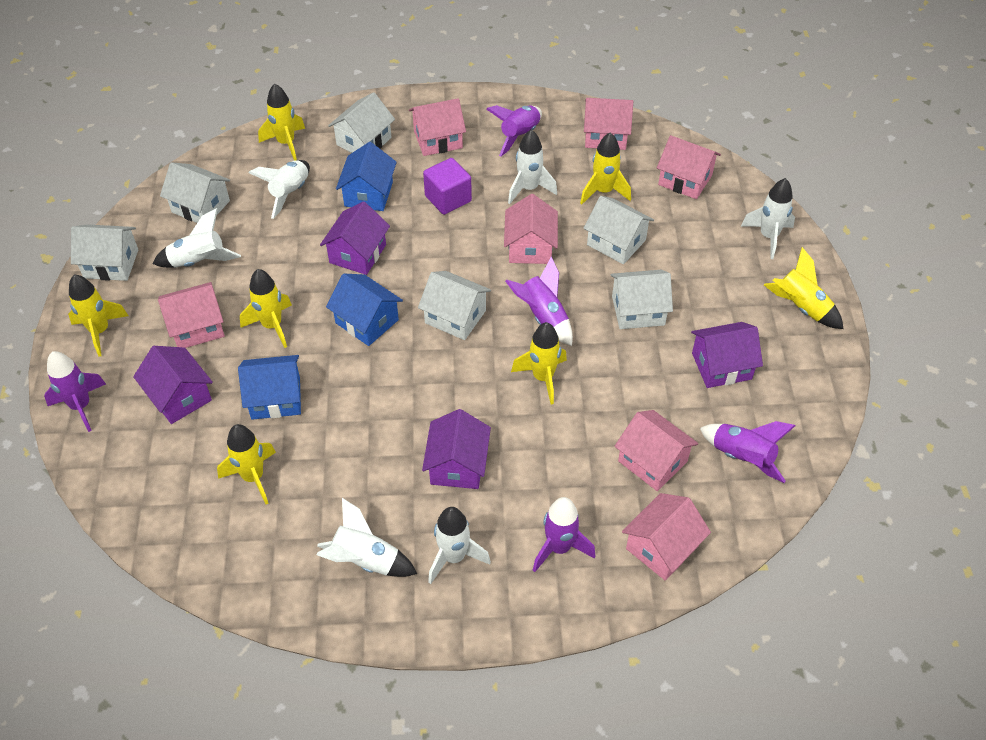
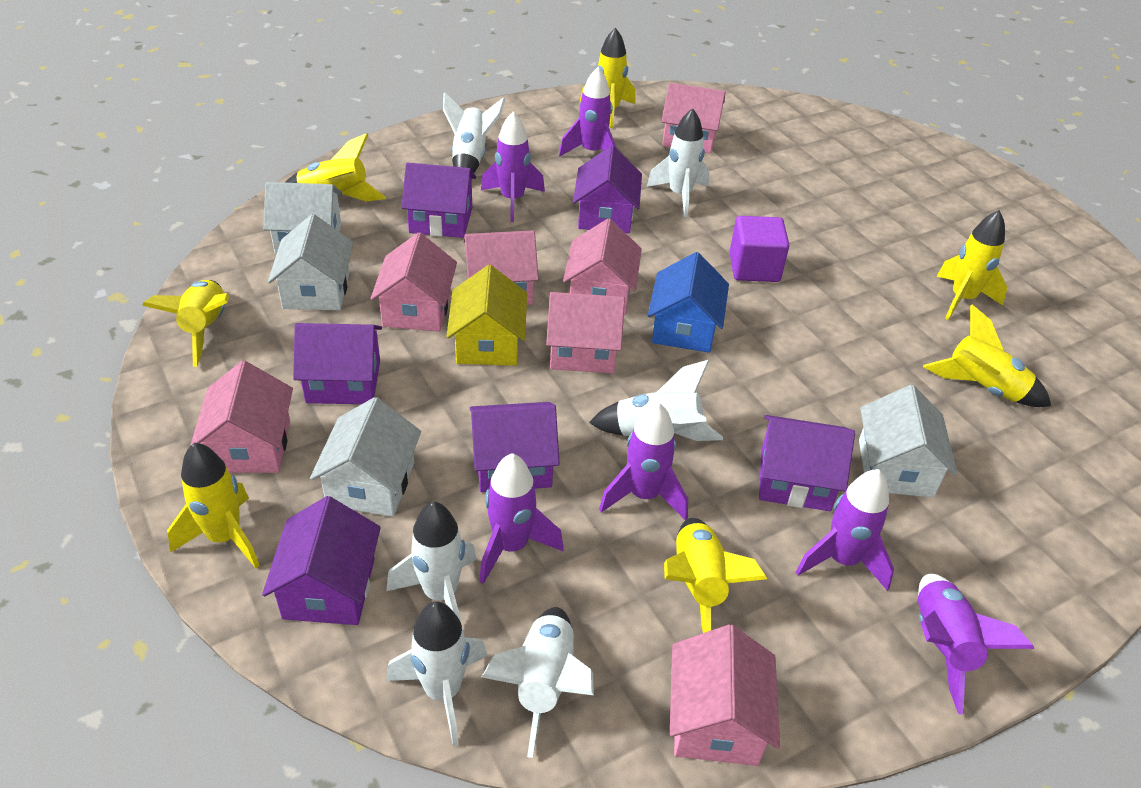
blue house: [238,355,301,420] [326,274,403,346] [336,142,397,211] = 3 -> [648,252,729,353] = 1
purple house: [133,346,213,424] [320,201,390,275] [422,409,491,489] [691,322,763,388] = 4 -> [262,496,381,625] [293,323,382,404] [401,163,476,238] [470,402,560,492] [573,146,642,234] [759,415,855,511] = 6
purple rocket: [44,351,106,432] [486,105,542,157] [505,257,573,346] [533,497,596,572] [700,421,796,483] = 5 -> [479,453,564,584] [481,112,545,222] [559,67,617,157] [599,402,688,520] [796,469,894,591] [918,574,1034,714] = 6
white house: [71,224,138,281] [160,162,230,223] [328,92,395,153] [418,271,491,340] [584,196,654,264] [610,270,673,329] = 6 -> [264,182,342,254] [268,214,353,310] [310,397,421,517] [859,385,957,497] = 4
yellow house: none = 0 -> [446,265,527,366] = 1

